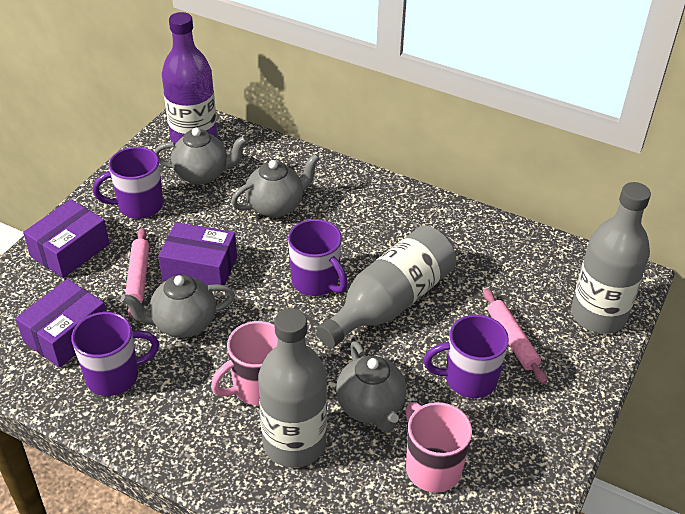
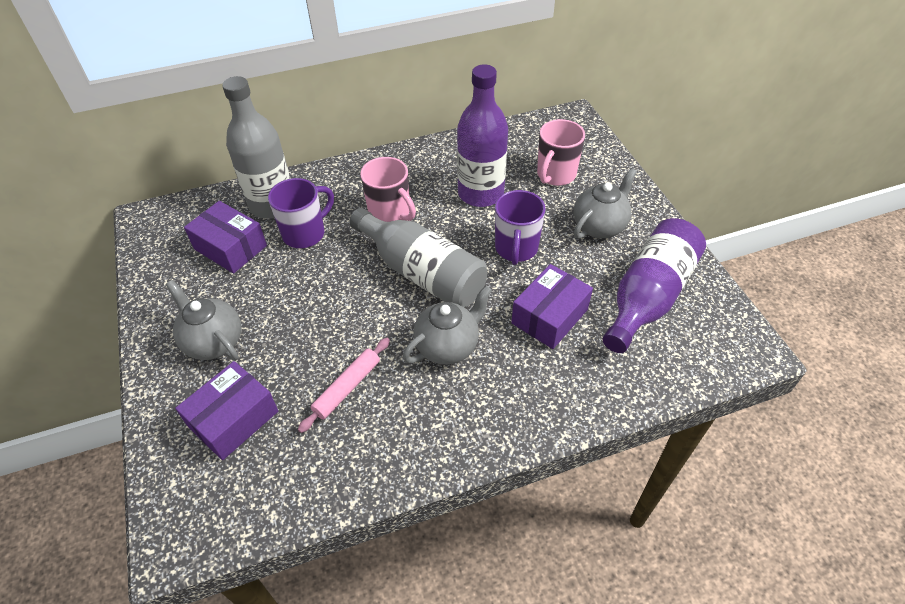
grey bottle: [258,308,327,468] [316,226,456,348] [571,182,651,334] = 3 -> [222,76,291,218] [349,208,487,307] = 2
grey teapot: [121,275,235,338] [154,128,248,185] [231,154,320,218] [336,341,407,433] = 4 -> [166,280,241,361] [403,286,492,365] [574,168,637,239] = 3
pink rolling pin: [125,228,149,318] [483,289,547,384] = 2 -> [298,338,390,433] = 1
purple bottle: [162,12,218,144] = 1 -> [457,64,508,207] [603,218,706,353] = 2
purple mug: [71,312,159,396] [93,147,163,219] [288,219,348,296] [423,315,509,398] = 4 -> [268,178,334,248] [495,190,545,265] = 2

